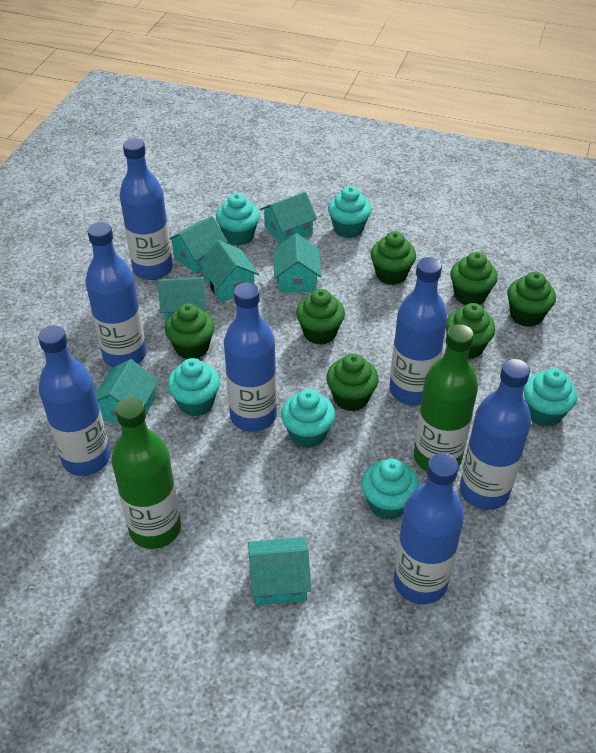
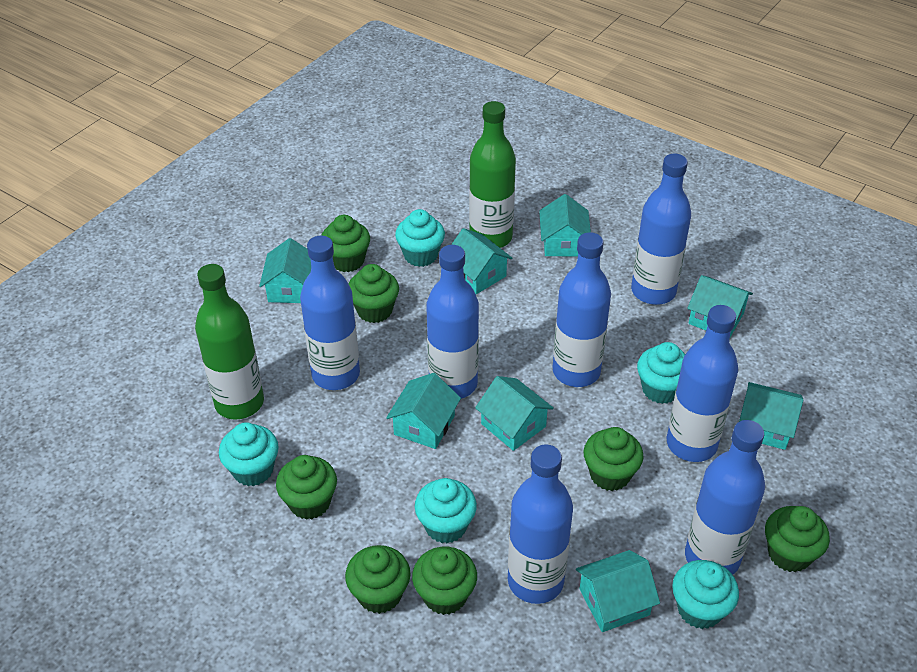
turquoise cupcake: [167,358,220,416] [216,193,260,246] [281,389,335,448] [328,186,371,238] [361,459,419,520] [523,368,577,427] = 6 -> [219,422,279,486] [395,209,445,267] [415,478,477,543] [637,342,685,404] [672,560,739,629] = 5
turquoise house: [96,359,158,425] [158,277,206,325] [170,216,228,274] [199,240,259,302] [248,537,311,605] [260,192,317,244] [273,233,322,293] = 7 -> [259,238,311,303] [386,373,461,449] [451,228,512,294] [475,376,554,451] [539,194,591,256] [576,550,660,632] [687,275,753,337] [739,382,803,450] = 8

